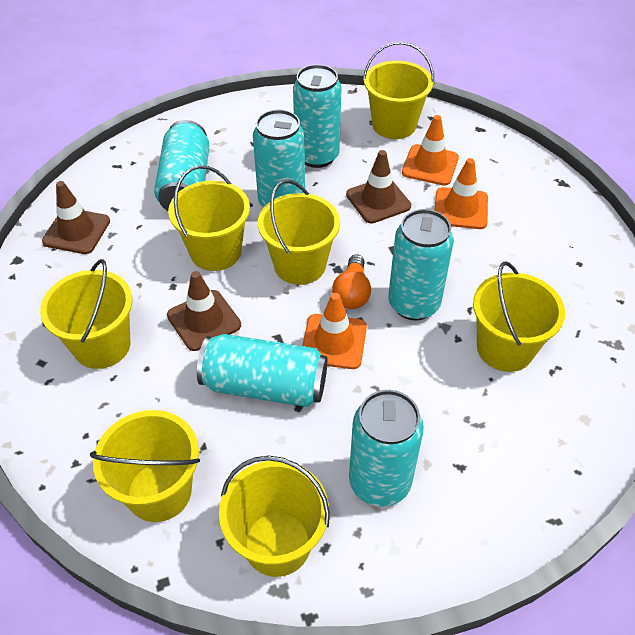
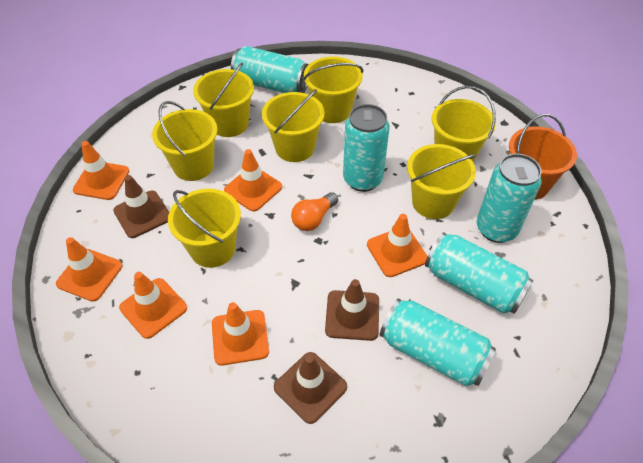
orange bucket: none = 0 -> [509,114,577,200] = 1
orange traffic cone: [302,293,367,369] [402,115,459,186] [434,158,488,229] = 3 -> [56,237,122,302] [73,141,129,200] [119,272,187,339] [212,302,269,366] [224,149,282,211] [367,214,428,277] = 6
turquoise can: [154,120,210,211] [197,334,327,407] [253,109,305,207] [293,64,341,168] [349,390,424,507] [388,209,454,320] = 6 -> [231,46,309,93] [343,104,390,192] [380,298,496,386] [425,232,533,314] [477,154,542,243] = 5

